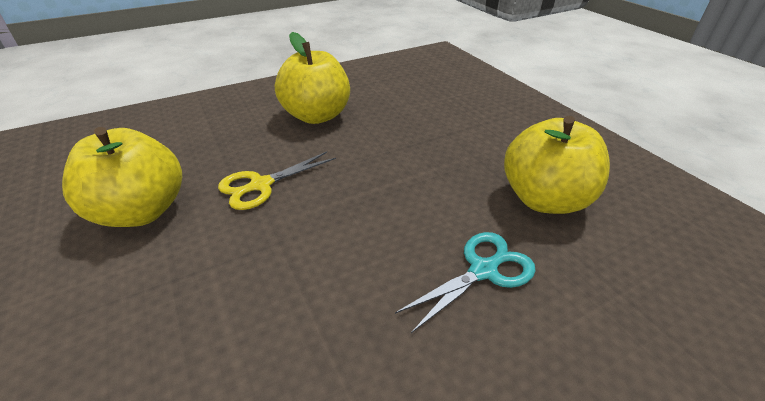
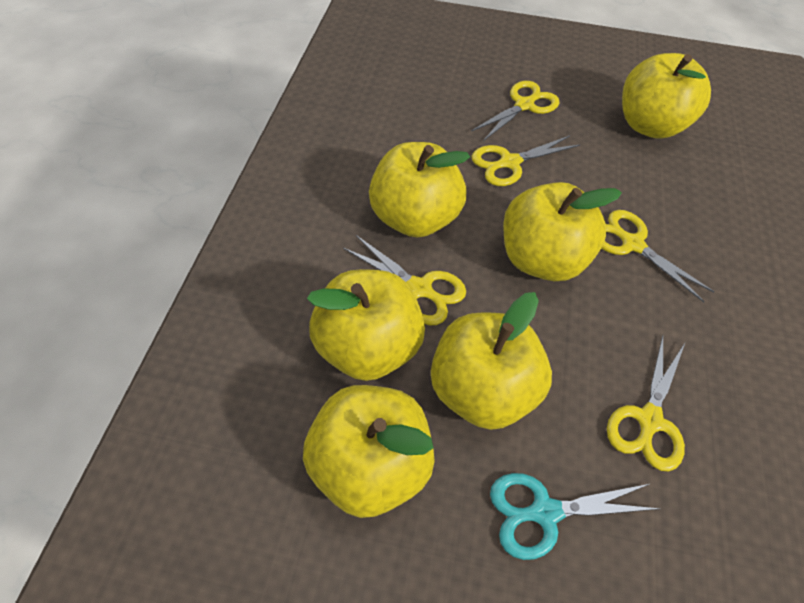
yellow apple: [62,127,182,227] [275,32,350,124] [504,116,610,214] = 3 -> [303,385,435,518] [307,270,425,381] [369,142,470,237] [431,292,552,430] [503,182,622,281] [622,53,711,139] = 6
yellow scissors: [218,152,336,210] = 1 -> [343,235,466,326] [471,81,559,141] [471,135,581,186] [601,210,715,302] [607,335,685,471] = 5

